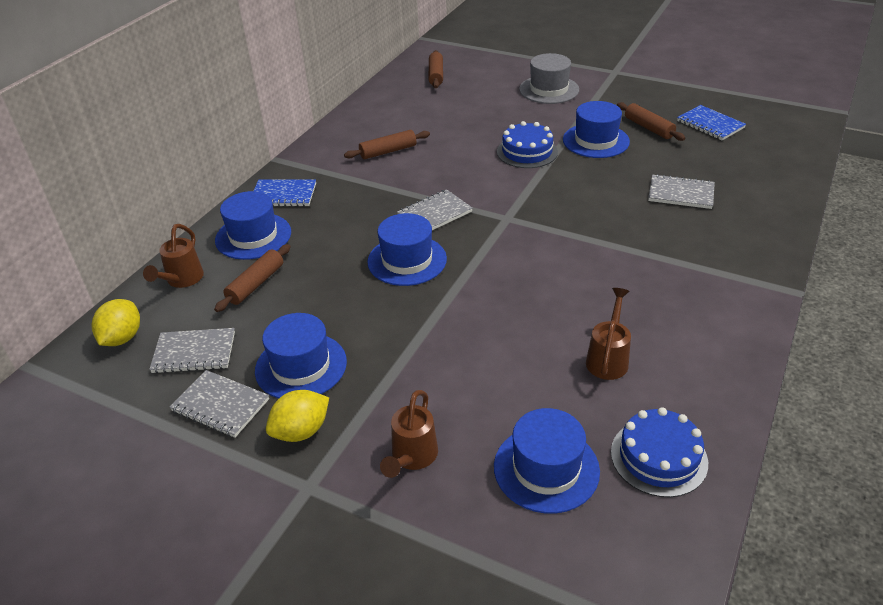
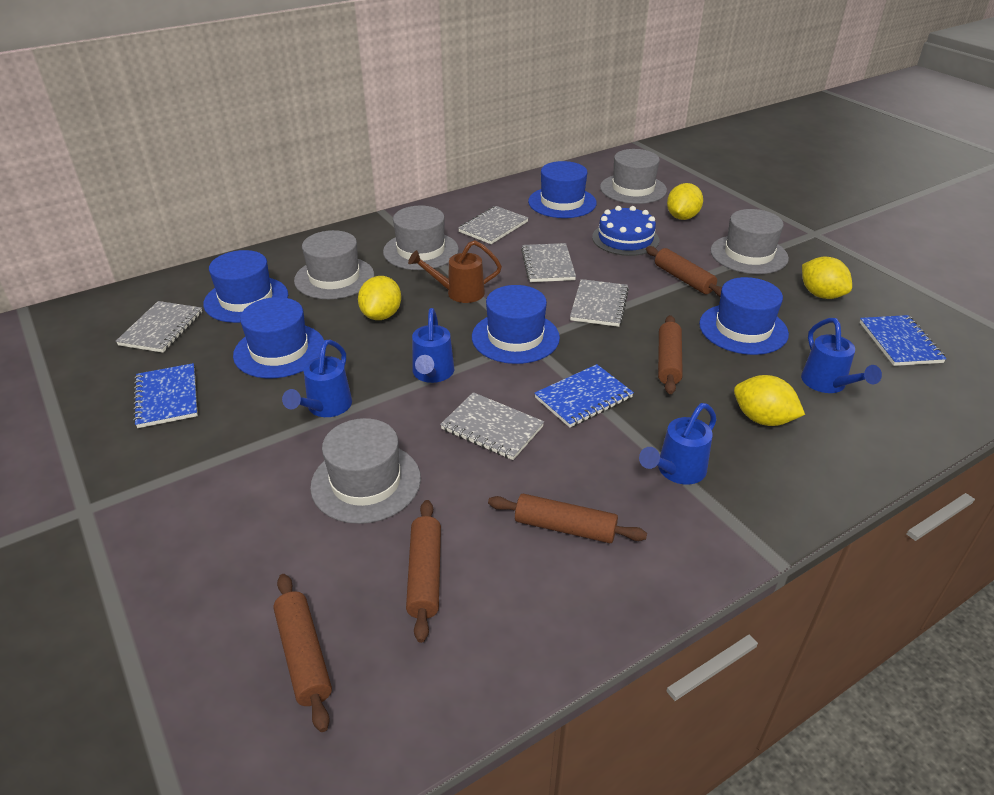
blue cake: [497,121,558,168] [611,407,708,497] = 2 -> [592,206,659,256] = 1
blue notebook: [254,179,316,207] [677,105,746,140] = 2 -> [133,363,198,428] [534,364,634,428] [860,315,947,366] = 3
blue watering can: none = 0 -> [282,340,352,417] [412,308,454,383] [639,403,717,485] [801,318,882,393] = 4
brown rolling pin: [214,244,291,312] [344,130,430,159] [429,50,443,88] [617,102,685,141] = 4 -> [273,574,332,732] [406,500,441,643] [488,494,647,543] [646,246,722,297] [658,315,683,394] = 5
brown watering can: [143,224,204,288] [380,390,438,478] [586,288,631,380] = 3 -> [408,240,502,303] = 1
grey hat: [519,53,579,104] = 1 -> [294,230,374,299] [310,418,421,524] [383,206,459,270] [600,149,667,204] [710,209,789,274] = 5
grey notebook: [149,328,235,373] [170,370,269,438] [397,189,473,230] [648,174,715,209] = 4 -> [116,301,202,353] [440,392,544,460] [458,206,528,244] [521,243,576,282] [570,279,629,327] = 5
yellow lemon: [91,299,140,346] [266,390,329,442] = 2 -> [358,276,401,320] [667,183,703,220] [734,375,805,426] [802,257,852,299] = 4

